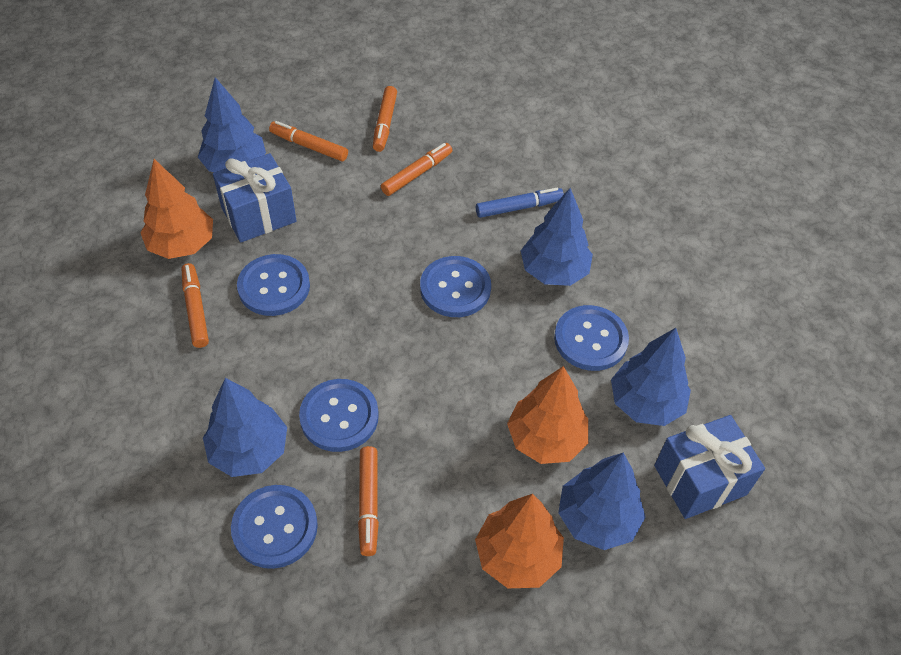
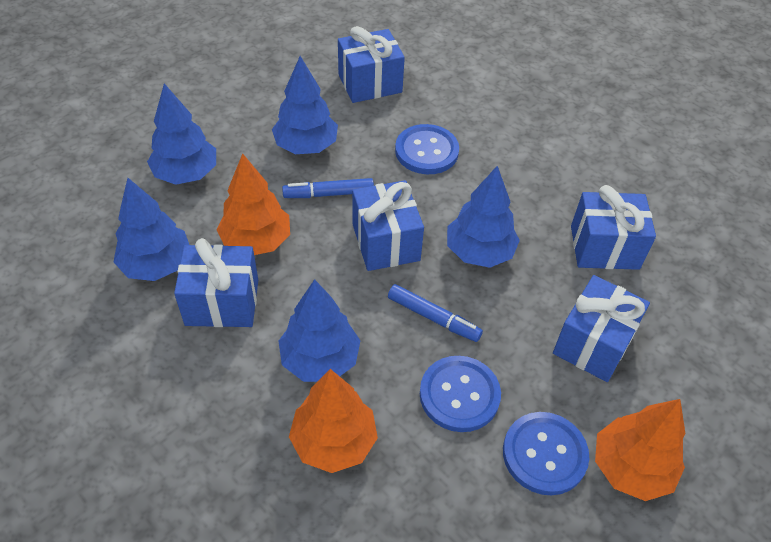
blue button: [231,485,318,569] [237,254,310,316] [299,379,379,452] [420,256,491,317] [554,305,629,371] = 5 -> [395,124,459,174] [420,356,501,432] [503,412,589,495] = 3
blue gift: [213,153,297,243] [654,415,765,519] = 2 -> [174,238,258,327] [338,26,405,103] [352,180,424,271] [553,275,650,382] [571,185,656,270] = 5
blue marker: [476,188,564,218] = 1 -> [282,178,374,198] [388,284,483,342] = 2
orange marker: [182,263,209,348] [269,121,348,161] [358,446,379,556] [373,86,397,152] [381,143,452,196] = 5 -> none = 0

